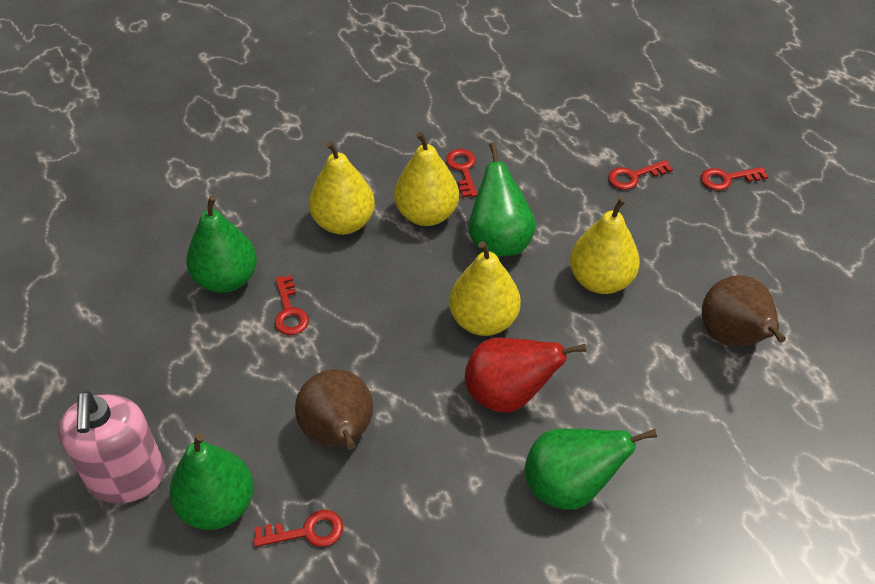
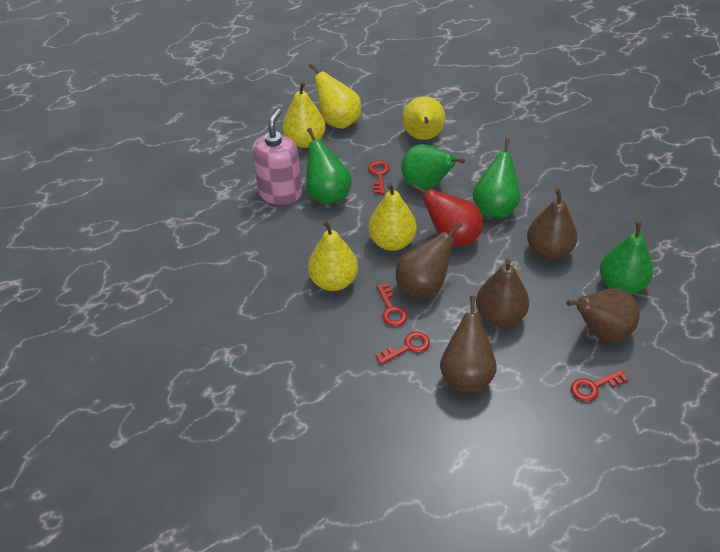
brown pear: [295,369,373,450] [702,275,786,347] = 2 -> [396,222,462,298] [440,296,497,393] [476,259,529,327] [527,188,578,260] [566,288,640,342] = 5
red key: [254,510,343,547] [275,275,309,335] [446,149,477,197] [608,160,673,190] [701,167,768,191] = 5 -> [368,160,390,194] [375,331,430,364] [376,283,407,326] [571,370,628,402] = 4
yellow pear: [309,141,375,235] [394,131,459,226] [449,241,521,336] [570,198,640,294] = 4 -> [282,82,326,148] [308,220,358,291] [309,63,361,129] [368,183,417,251] [402,96,445,140] = 5

